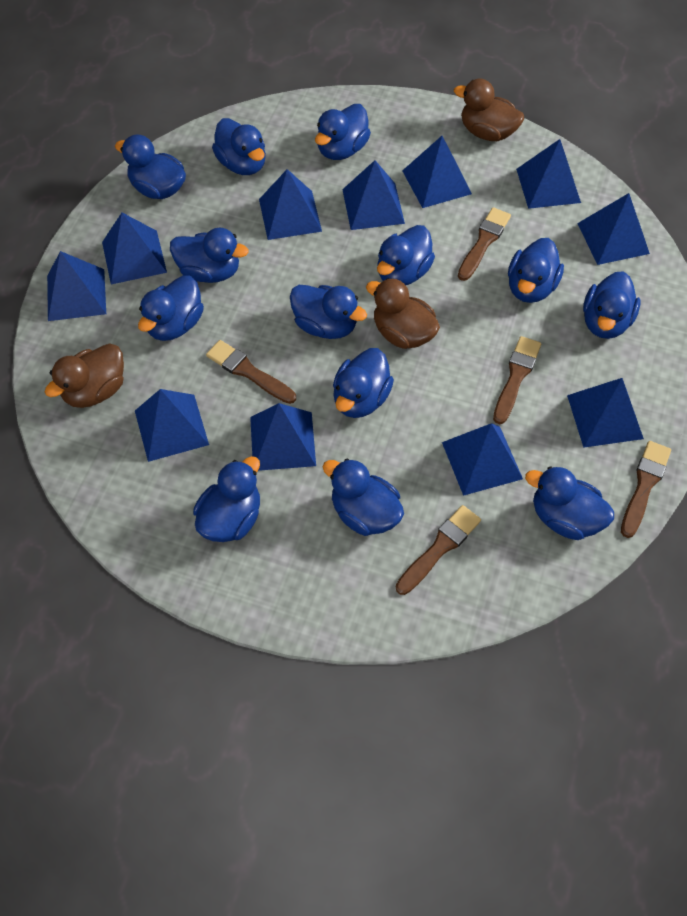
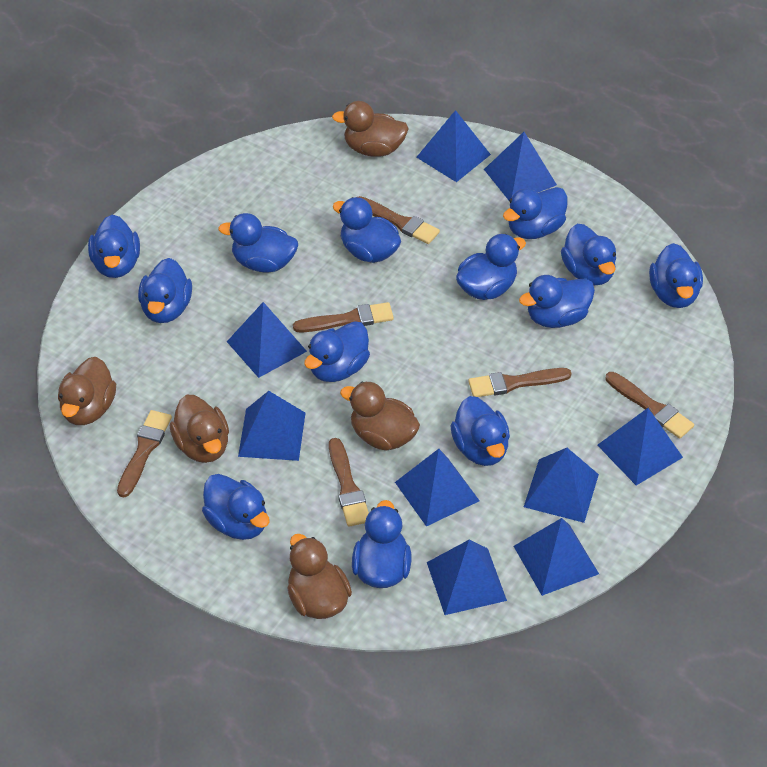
blue pyramid: [47,251,106,321] [102,213,167,285] [135,389,209,462] [250,403,316,471] [259,169,322,240] [342,160,405,230] [402,136,472,208] [442,423,523,496] [516,139,581,209] [567,378,644,448] [577,193,650,265] = 11 -> [227,302,307,378] [238,391,306,461] [395,449,480,527] [416,110,491,182] [427,540,507,615] [484,132,557,200] [514,518,599,596] [524,448,599,523] [597,408,683,485] = 9
brown brush: [206,340,296,404] [396,505,481,595] [458,207,511,281] [493,336,541,424] [621,441,671,538] = 5 -> [117,410,172,498] [293,302,394,332] [329,438,369,527] [358,196,440,244] [468,368,571,397] [606,372,694,439] = 6
brown duck: [45,343,124,408] [366,278,440,349] [454,79,524,141] = 3 -> [58,357,116,425] [170,395,229,463] [287,534,352,619] [332,101,409,157] [340,382,420,450] = 5

